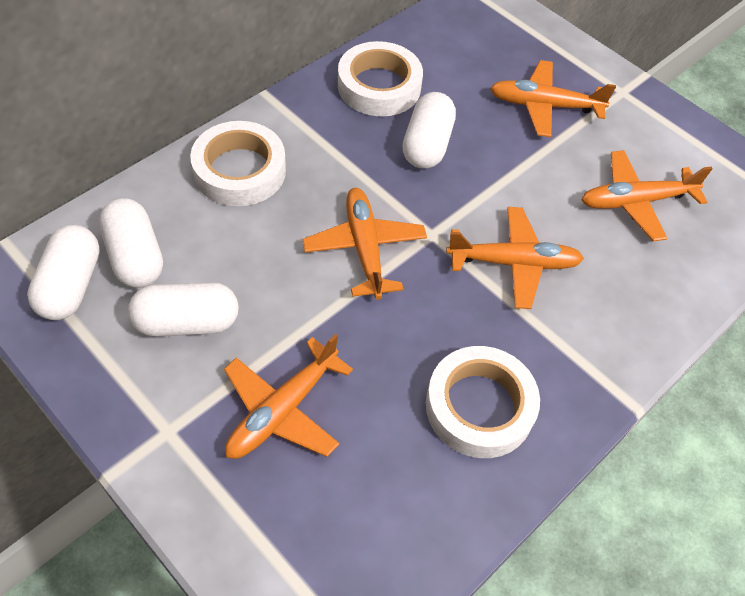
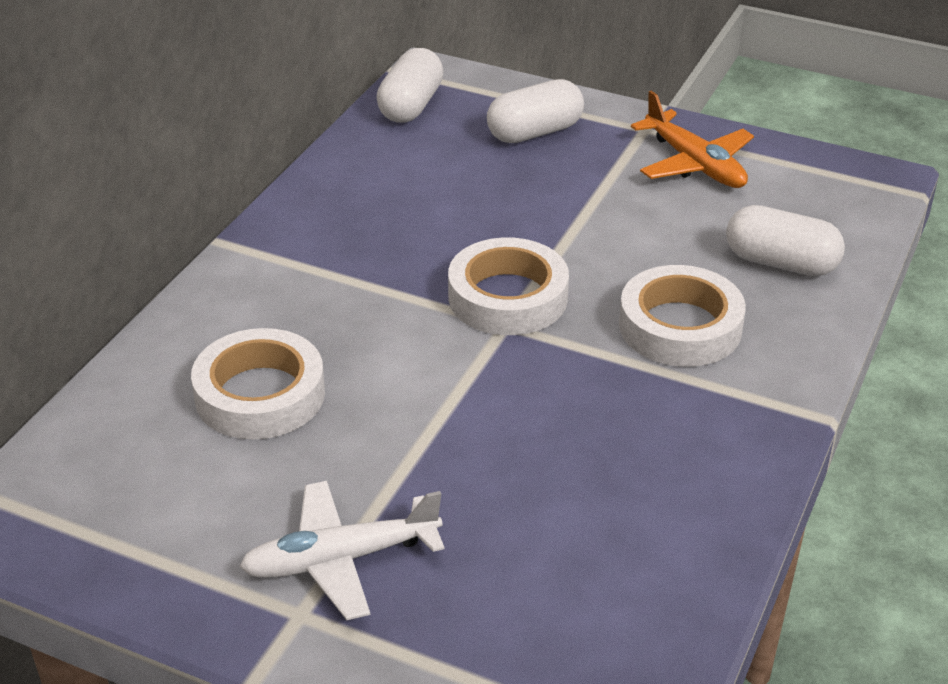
orange plane: [224,334,353,459] [302,188,427,300] [446,207,584,309] [490,60,616,137] [581,150,713,241] = 5 -> [631,91,754,188] = 1
white capsule: [27,225,100,320] [99,198,163,288] [128,282,239,336] [402,92,456,169] = 4 -> [376,48,444,123] [487,79,584,143] [726,205,845,276] = 3
white plane: none = 0 -> [239,481,444,620] = 1

